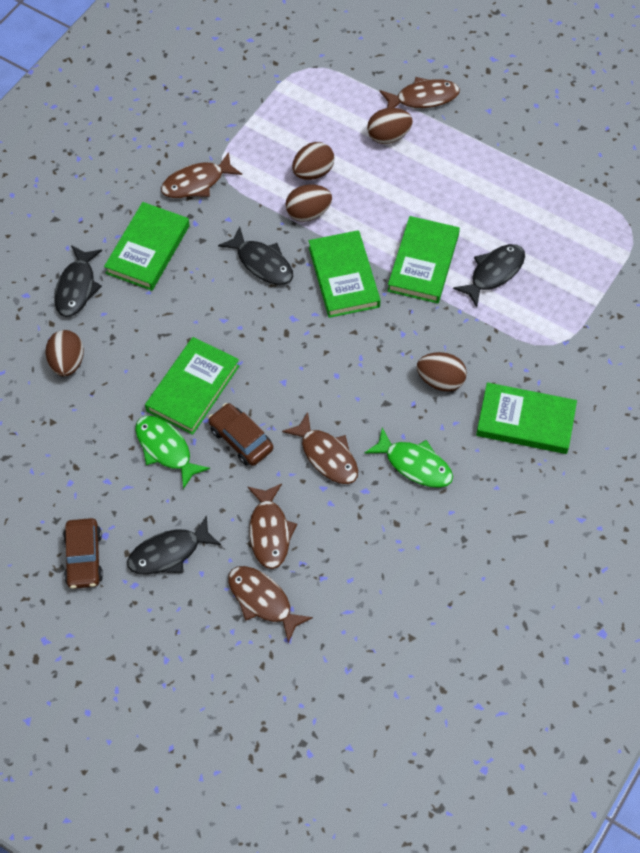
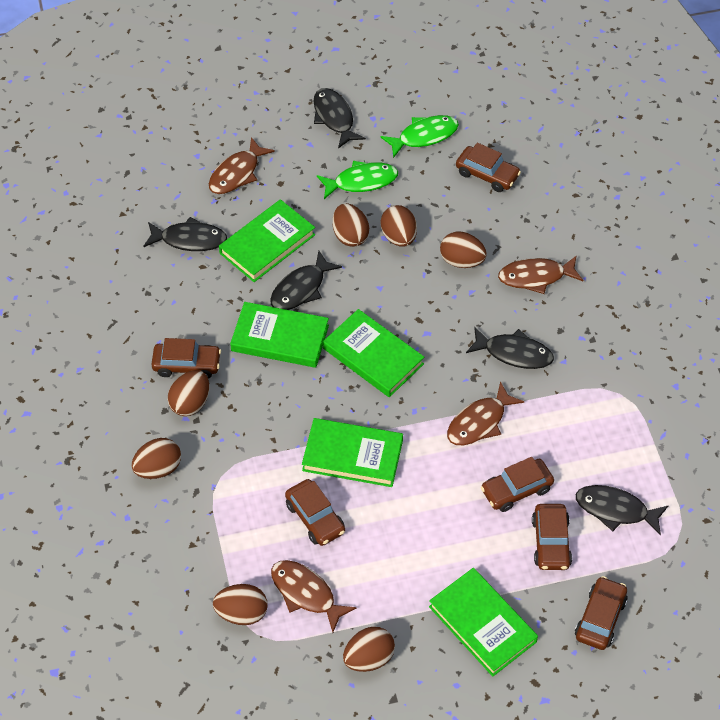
black fish: [54,245,102,317] [127,515,221,575] [218,227,293,285] [453,244,525,307] = 4 -> [143,217,227,251] [270,251,342,310] [313,88,366,149] [466,327,554,369] [576,485,669,536] = 5
brown car: [63,518,103,589] [208,403,273,466] = 2 -> [151,338,221,379] [285,479,345,546] [456,143,521,192] [481,457,554,512] [532,504,572,570] [575,576,628,650] = 6
brown egg: [46,330,84,376] [286,185,332,222] [292,142,334,180] [367,108,413,144] [417,352,467,391] = 5 -> [132,438,181,479] [167,370,209,416] [213,584,268,625] [333,203,369,247] [343,627,395,672] [381,205,417,247] [440,232,487,268] = 7
brown fish: [161,152,242,198] [228,566,313,643] [247,484,297,569] [282,412,358,484] [380,77,460,108] = 5 -> [209,137,275,194] [271,560,356,632] [447,381,524,445] [498,255,583,294] = 4

